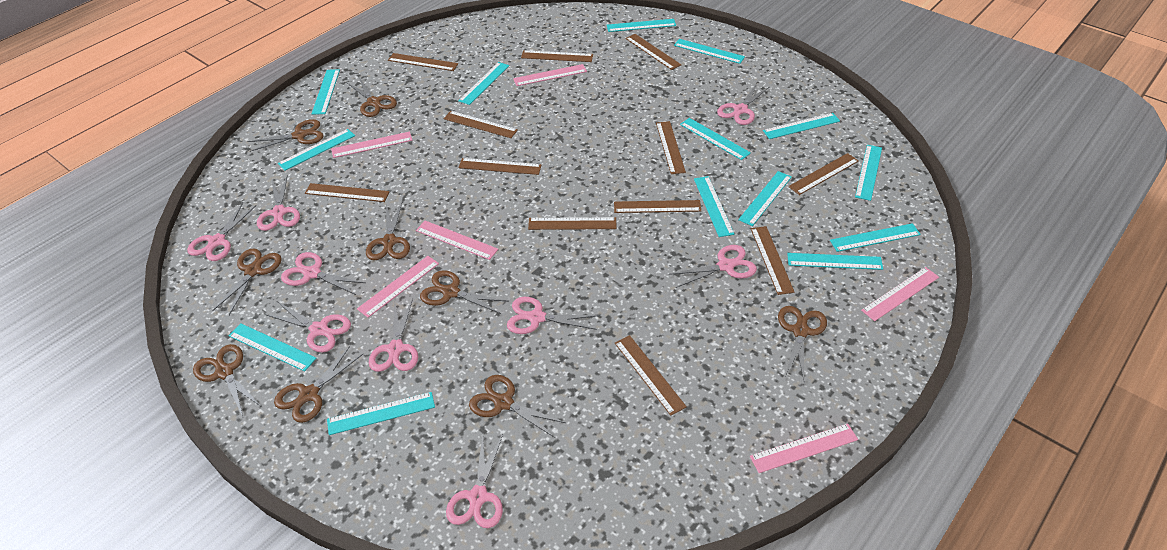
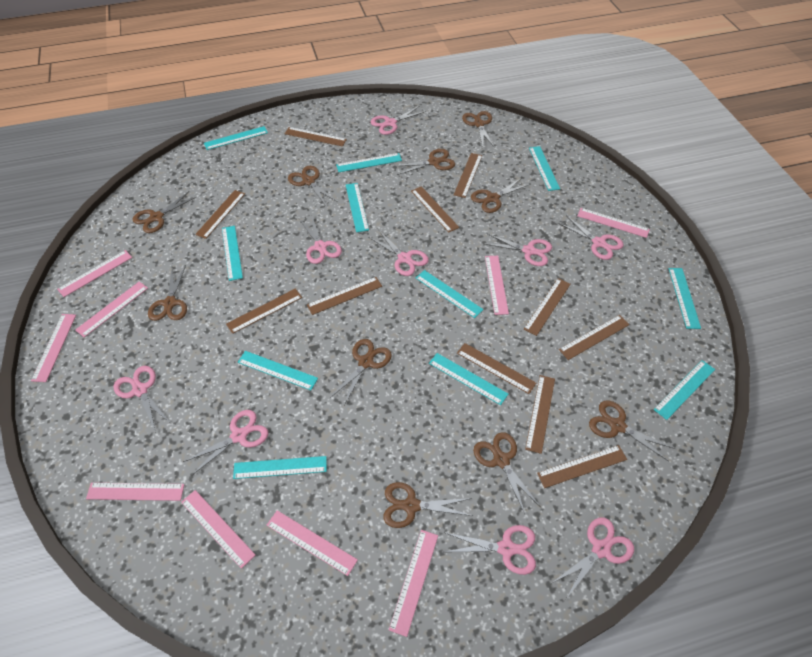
brown ruler: [305,183,389,202] [388,53,458,71] [443,111,518,138] [458,158,541,175] [521,50,593,62] [528,217,616,230] [614,200,701,213] [615,335,687,416] [625,34,681,70] [656,121,686,174] [751,226,795,295] [788,153,859,195] = 12 -> [195,190,245,239] [226,289,302,334] [284,127,347,147] [307,277,382,315] [411,186,459,232] [454,153,482,198] [457,343,536,394] [524,278,571,336] [525,375,555,454] [537,445,627,488] [559,315,630,360] = 11
brown scissors: [193,344,262,417] [212,248,282,315] [247,119,324,152] [274,346,363,423] [346,78,397,117] [366,201,410,260] [420,270,509,314] [469,375,566,438] [778,306,827,380] = 9 -> [133,192,196,233] [148,265,187,321] [288,166,338,206] [330,339,392,405] [383,482,473,528] [393,149,455,175] [462,111,495,148] [471,178,530,213] [473,432,540,514] [589,400,675,461] = 10
pink ruler: [331,131,413,158] [357,256,439,318] [416,221,498,260] [513,64,587,86] [750,424,858,473] [861,267,939,321] = 6 -> [31,314,76,382] [57,250,133,297] [75,282,148,337] [86,483,185,501] [181,490,255,569] [267,510,358,576] [389,530,438,637] [485,256,509,315] [577,208,650,238] = 9
turquoise ruler: [228,323,316,371] [278,129,355,171] [312,69,340,115] [327,392,435,435] [458,62,509,105] [607,19,676,32] [674,39,745,64] [680,118,751,160] [694,176,735,237] [738,171,792,226] [763,113,840,139] [787,253,883,270] [830,223,921,252] [855,145,882,201] = 14 -> [204,126,268,150] [222,226,243,281] [233,456,327,479] [238,351,318,390] [336,153,402,172] [346,183,369,232] [416,270,483,318] [429,353,508,405] [529,146,560,191] [654,360,715,420] [669,268,701,329] = 11

